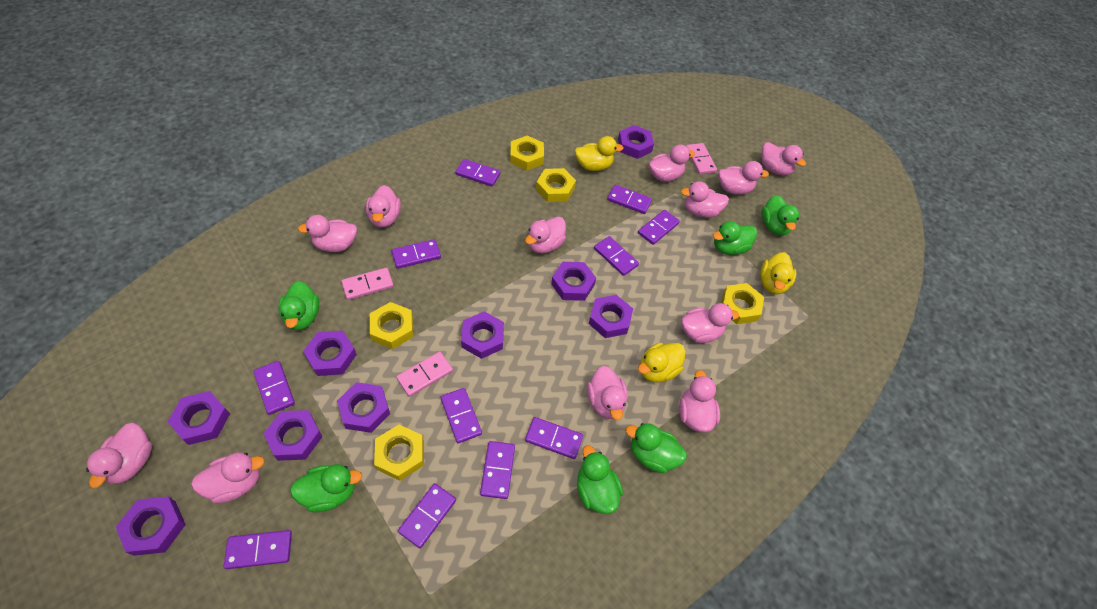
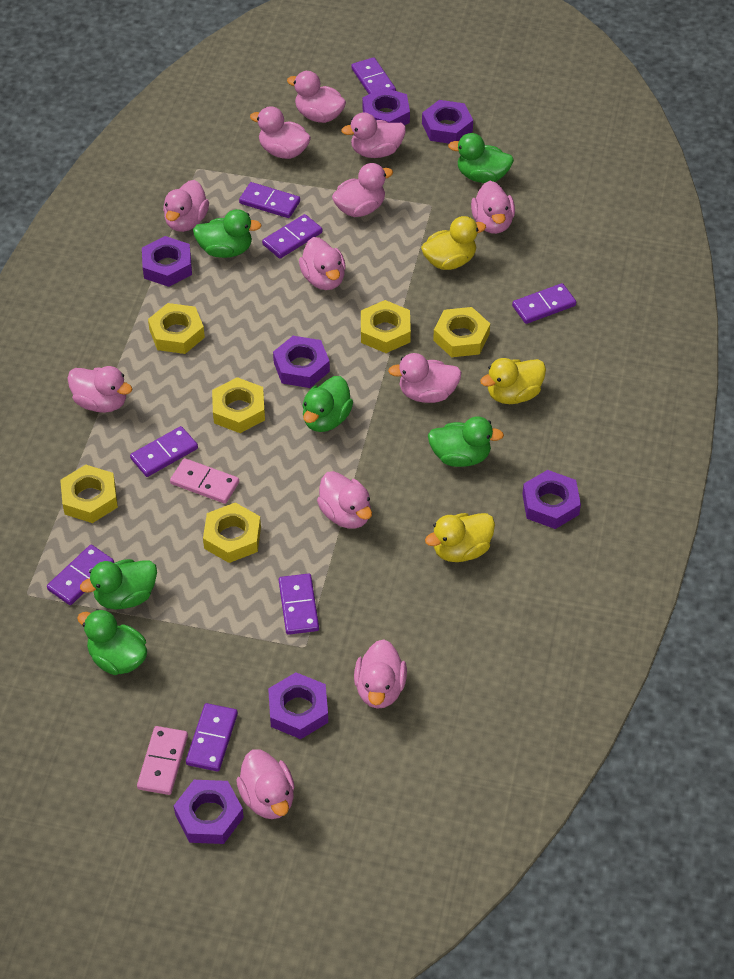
pink domino: [341,268,394,300] [396,352,453,397] [686,143,717,175] = 3 -> [137,726,188,795] [170,458,239,504] = 2
purple domino: [224,530,292,569] [253,361,295,415] [391,239,441,269] [398,483,456,548] [441,388,482,443] [456,159,500,187] [480,441,515,499] [525,417,583,459] [594,236,639,276] [607,185,652,214] [638,210,680,245] = 11 -> [47,545,114,605] [130,426,198,477] [186,703,238,772] [239,182,300,218] [262,214,322,259] [279,573,319,635] [351,57,396,94] [512,283,576,324] = 8
purple nut: [116,497,186,556] [167,391,230,445] [263,410,322,461] [303,330,357,376] [337,382,390,433] [461,311,504,359] [551,262,596,301] [589,295,633,338] [618,125,654,159] = 9 -> [142,236,192,287] [174,780,244,844] [268,672,328,739] [273,336,330,388] [363,87,410,125] [422,100,473,144] [522,470,581,529] = 7
yellow nut: [369,302,414,349] [374,425,424,481] [510,136,544,170] [536,168,576,202] [721,283,764,324] = 5 -> [60,465,118,523] [148,303,205,354] [203,502,261,563] [212,377,265,433] [361,300,411,353] [433,307,490,357] = 6

